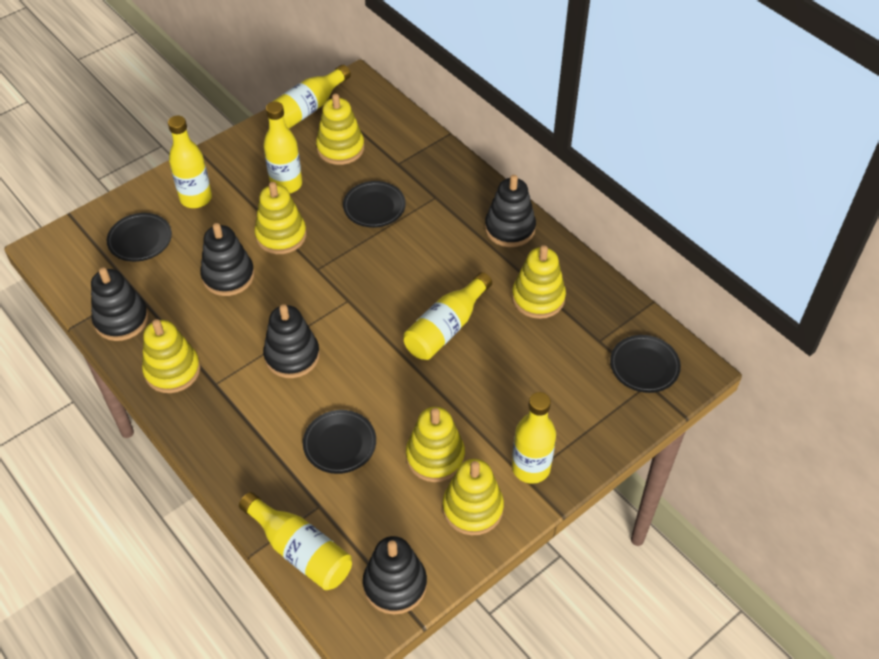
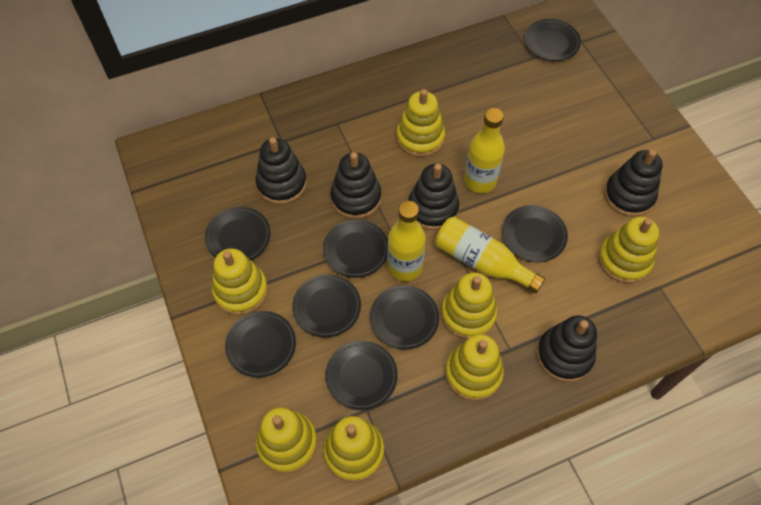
black plate: [107,213,172,262] [303,410,376,474] [343,181,406,228] [610,335,681,393] = 4 -> [205,207,271,260] [225,311,296,378] [292,274,361,338] [323,219,388,278] [325,341,398,410] [370,285,439,350] [502,205,568,262] [525,19,581,61] = 8
yellow bottle: [168,116,212,208] [239,492,352,590] [263,101,302,193] [272,65,351,129] [403,272,492,360] [512,392,556,484] = 6 -> [387,201,426,281] [435,217,545,293] [464,108,505,193] = 3
yellow stacking toy: [142,319,200,393] [254,182,307,254] [316,94,364,165] [406,407,465,482] [443,459,504,535] [512,245,566,319] = 6 -> [212,248,268,315] [256,408,317,474] [323,416,384,482] [396,89,445,157] [441,273,497,339] [445,334,504,401] [598,217,659,283] = 7

